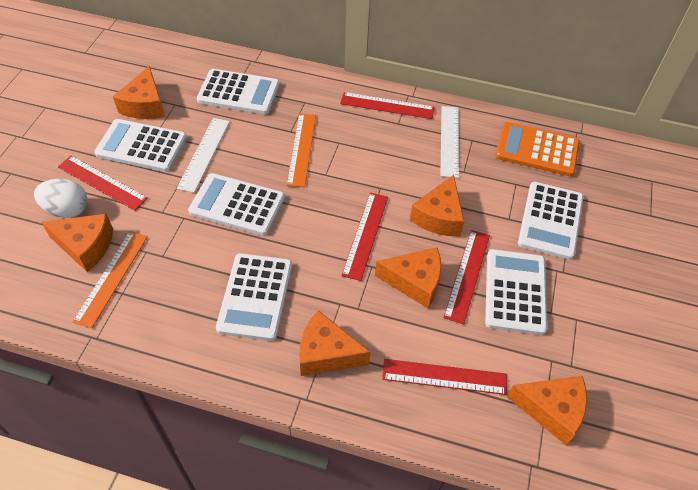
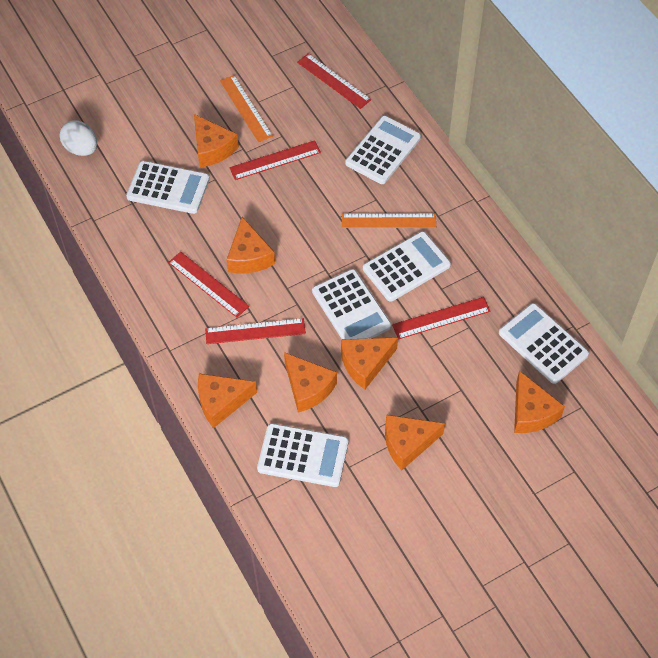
orange calculator: [495,122,580,176] = 1 -> none = 0
orange cheese: [41,214,113,272] [113,66,165,119] [299,310,370,376] [375,247,441,308] [410,175,464,236] [507,376,587,445] = 6 -> [194,114,239,167] [198,374,257,428] [226,217,275,274] [284,352,337,413] [341,338,398,389] [385,415,445,470] [514,371,565,433] = 7
white ruler: [177,118,230,193] [440,106,459,178] = 2 -> none = 0

